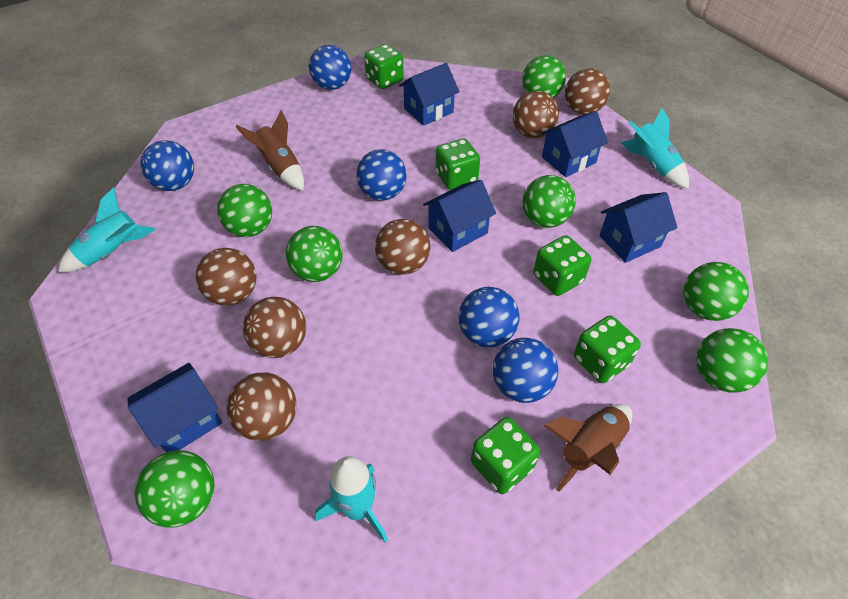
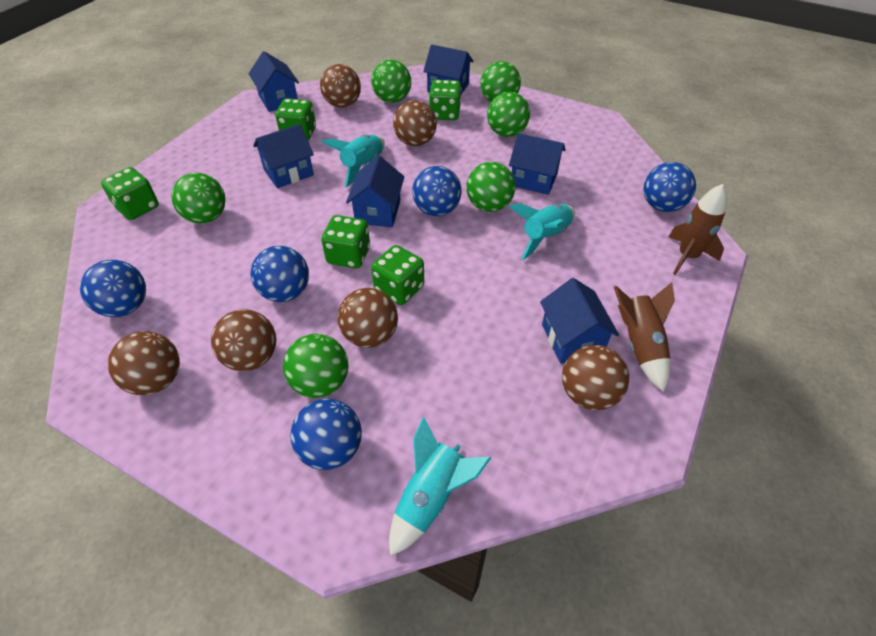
blue house: [127,363,222,452] [399,63,459,126] [423,180,496,252] [541,111,608,177] [599,192,677,263] = 5 -> [249,51,299,112] [253,124,314,188] [346,156,404,227] [423,44,473,94] [509,133,565,195] [540,278,619,364] = 6
green ball: [135,450,215,528] [217,184,272,237] [286,226,343,282] [522,55,566,98] [522,175,576,228] [683,262,749,321] [696,328,768,393] = 7 -> [171,173,226,224] [283,334,349,398] [371,60,411,103] [466,162,516,212] [481,61,521,102] [487,92,530,137] = 6

